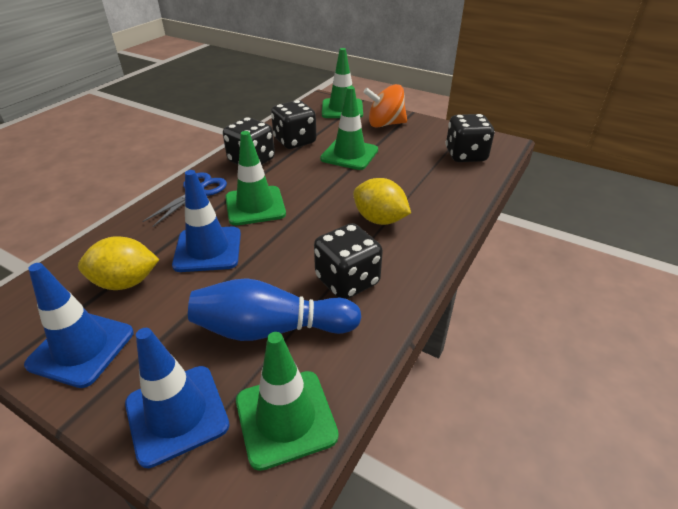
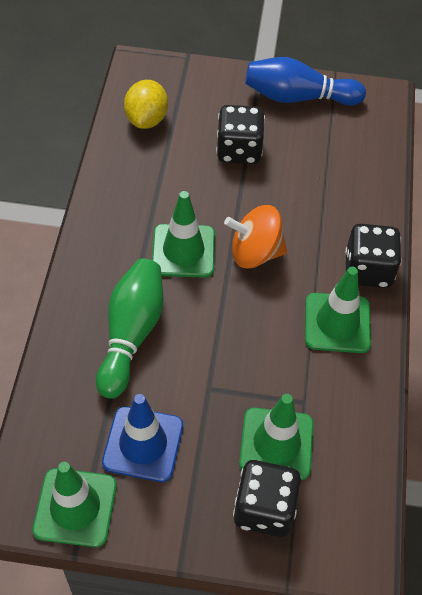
black dice: [223,117,275,165] [271,100,317,149] [314,223,383,299] [446,114,495,162] = 4 -> [216,105,265,164] [233,460,301,537] [345,224,402,288] = 3
blue scissors: [142,172,227,227] = 1 -> none = 0
blue traffic cone: [24,263,134,388] [125,328,229,468] [172,170,241,272] = 3 -> [102,394,183,482] = 1
green bowling pin: none = 0 -> [96,258,164,399] = 1
yellow lemon: [78,236,160,290] [353,178,411,225] = 2 -> [124,80,168,129] = 1

